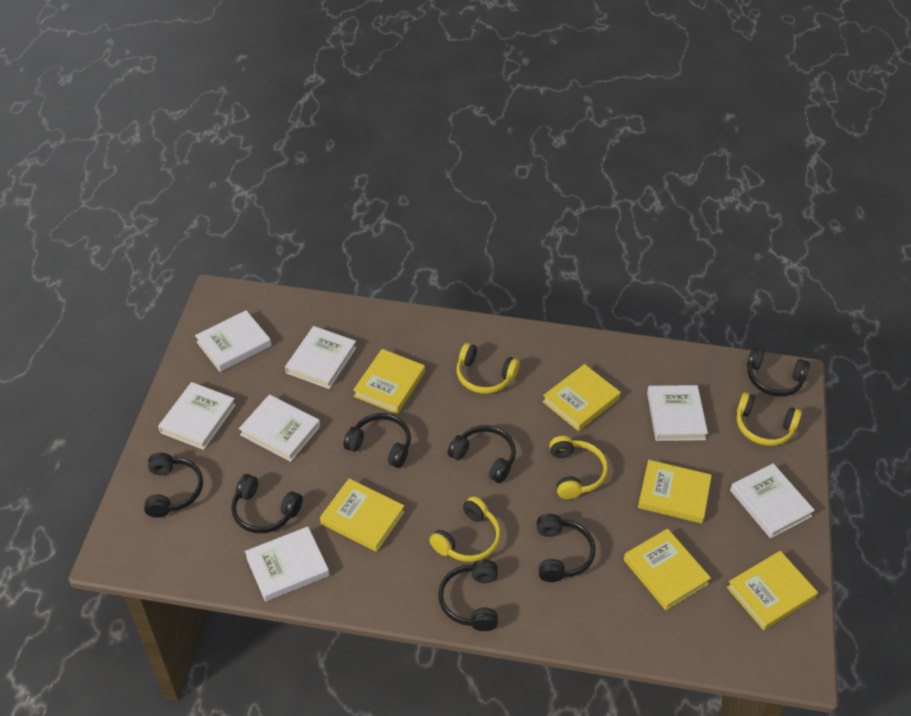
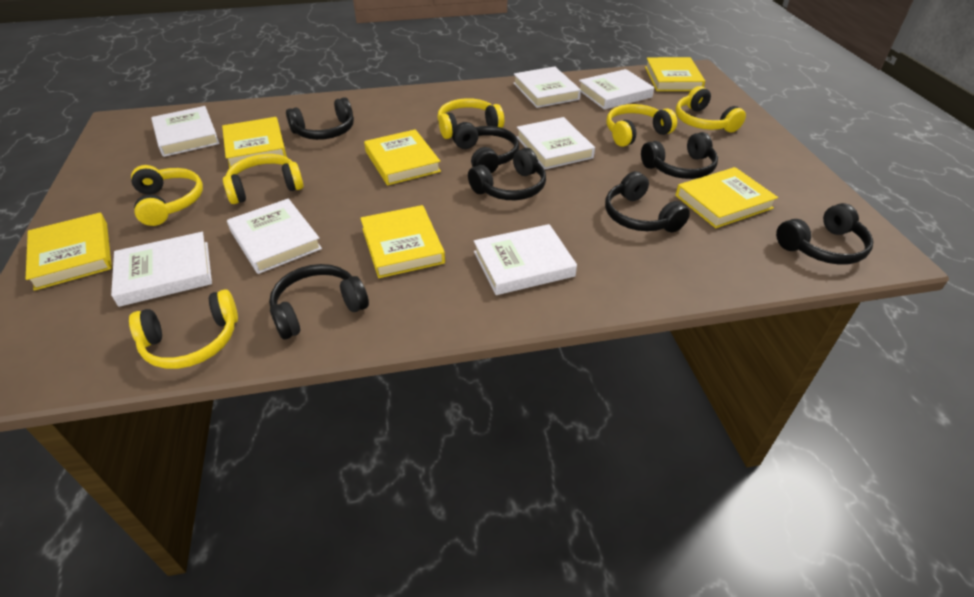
yellow headphones: [430,496,501,562] [457,343,520,394] [549,436,608,499] [737,392,802,446] = 4 -> [129,289,238,369] [131,165,203,226] [223,154,303,204] [437,98,504,139] [606,104,677,147] [676,86,746,132] = 6

